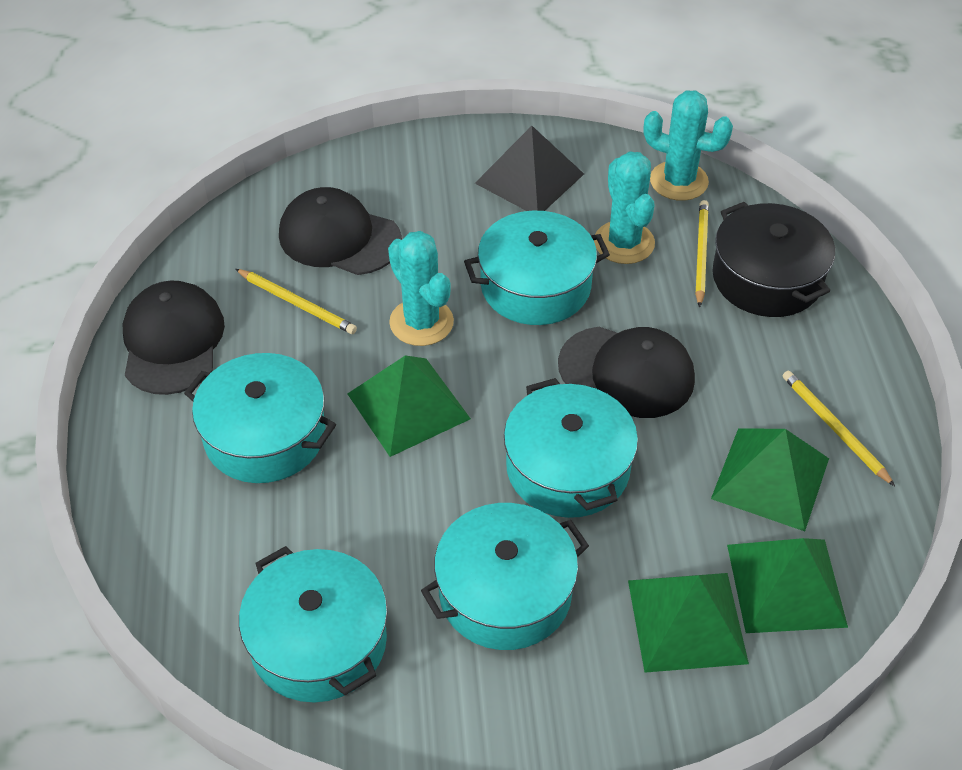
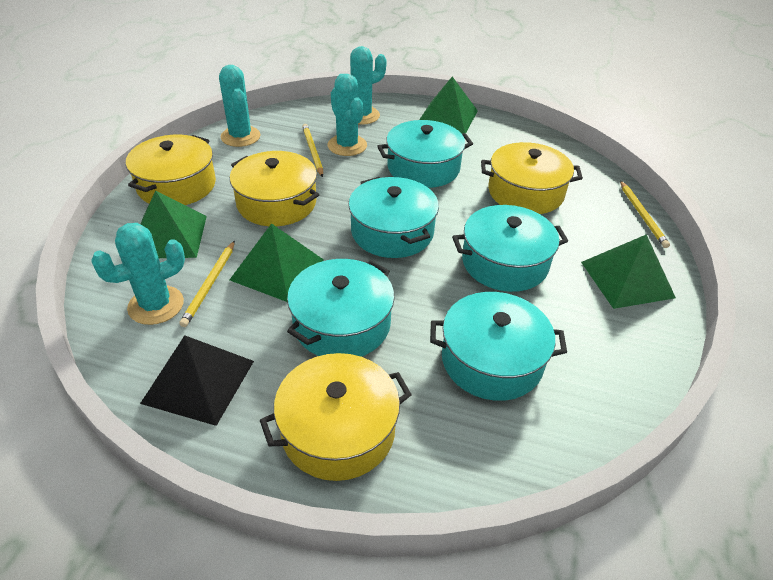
black cap: [122,281,225,395] [279,187,402,275] [558,327,695,418] = 3 -> none = 0
black pot: [713,202,835,317] = 1 -> none = 0
turquoise cactus: [388,231,454,346] [594,151,655,264] [644,91,733,201] = 3 -> [91,223,185,325] [219,65,261,147] [327,74,367,156] [338,46,387,125] = 4
yellow pot: none = 0 -> [126,135,216,205] [230,151,319,226] [260,353,412,481] [481,142,583,214] = 4

